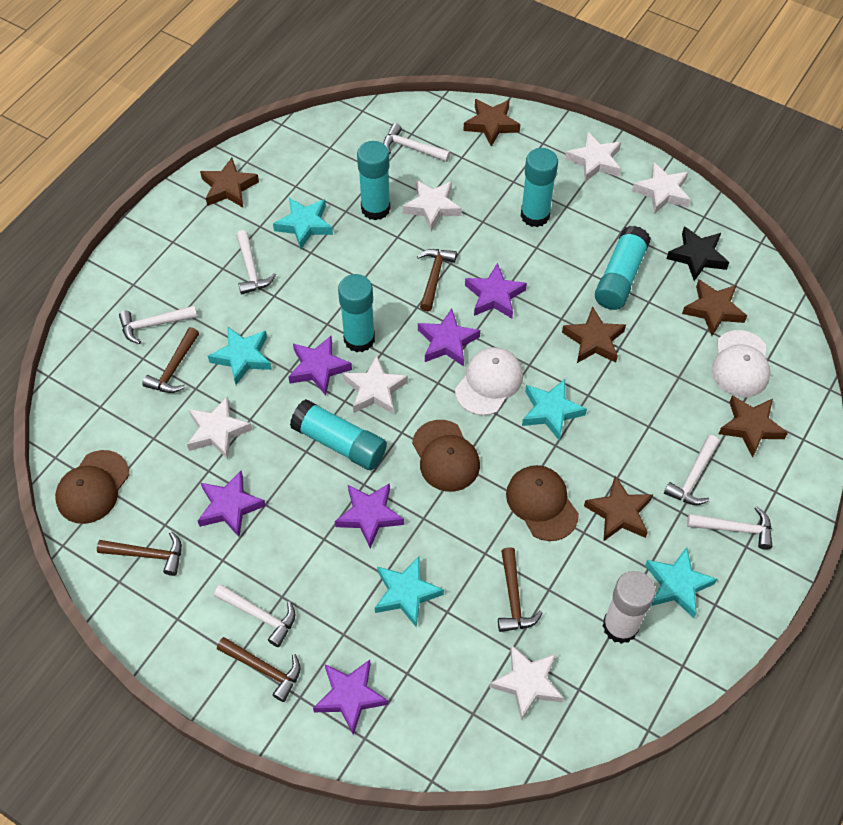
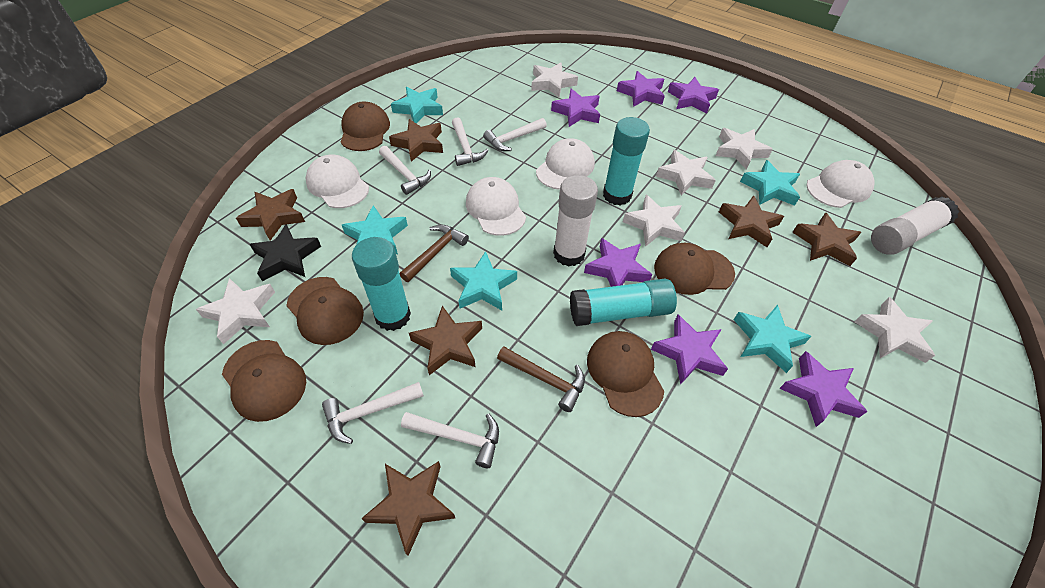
brown cap: [55,450,129,524] [412,420,480,492] [506,465,579,541] = 3 -> [222,340,306,422] [287,277,364,345] [341,101,390,151] [587,331,664,417] [654,243,735,295] = 5
brown hammer: [97,532,182,576] [142,327,199,393] [217,637,301,702] [417,249,457,311] [498,547,543,632] = 5 -> [400,224,469,282] [497,347,585,412] = 2
turquoise glue stick: [290,399,387,470] [338,274,375,352] [357,141,390,220] [521,148,558,227] [595,226,651,310] = 5 -> [352,237,411,331] [570,279,677,326] [603,117,650,206] = 3
white cap: [455,347,523,416] [711,330,770,397] = 2 -> [306,155,369,208] [466,177,526,236] [536,138,595,190] [806,160,875,208] = 4
white glue stick: [603,571,656,644] = 1 -> [553,175,598,267] [871,196,959,255] = 2
white hammer: [119,305,197,344] [214,584,295,647] [236,230,276,295] [383,123,450,162] [664,435,719,505] [687,506,772,550] = 6 -> [322,382,424,444] [379,146,431,195] [401,412,499,468] [452,117,489,166] [483,118,547,151] = 5

